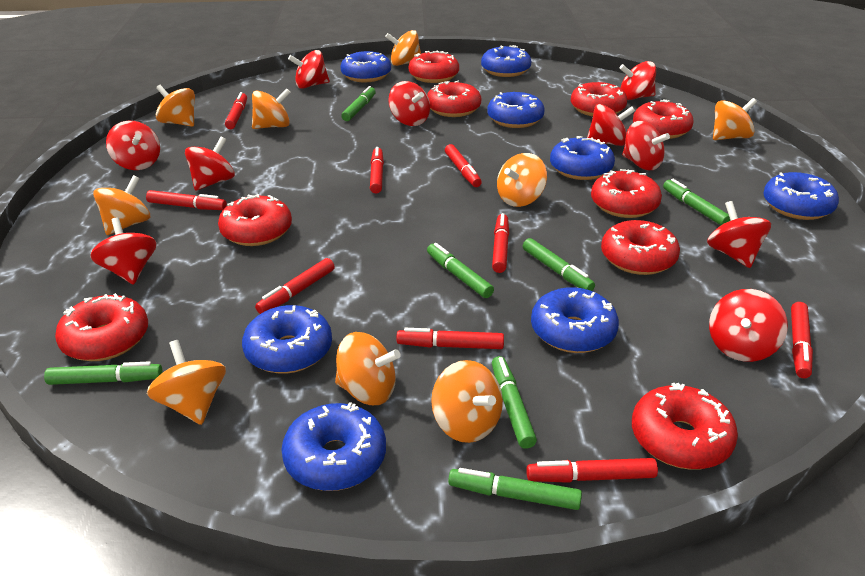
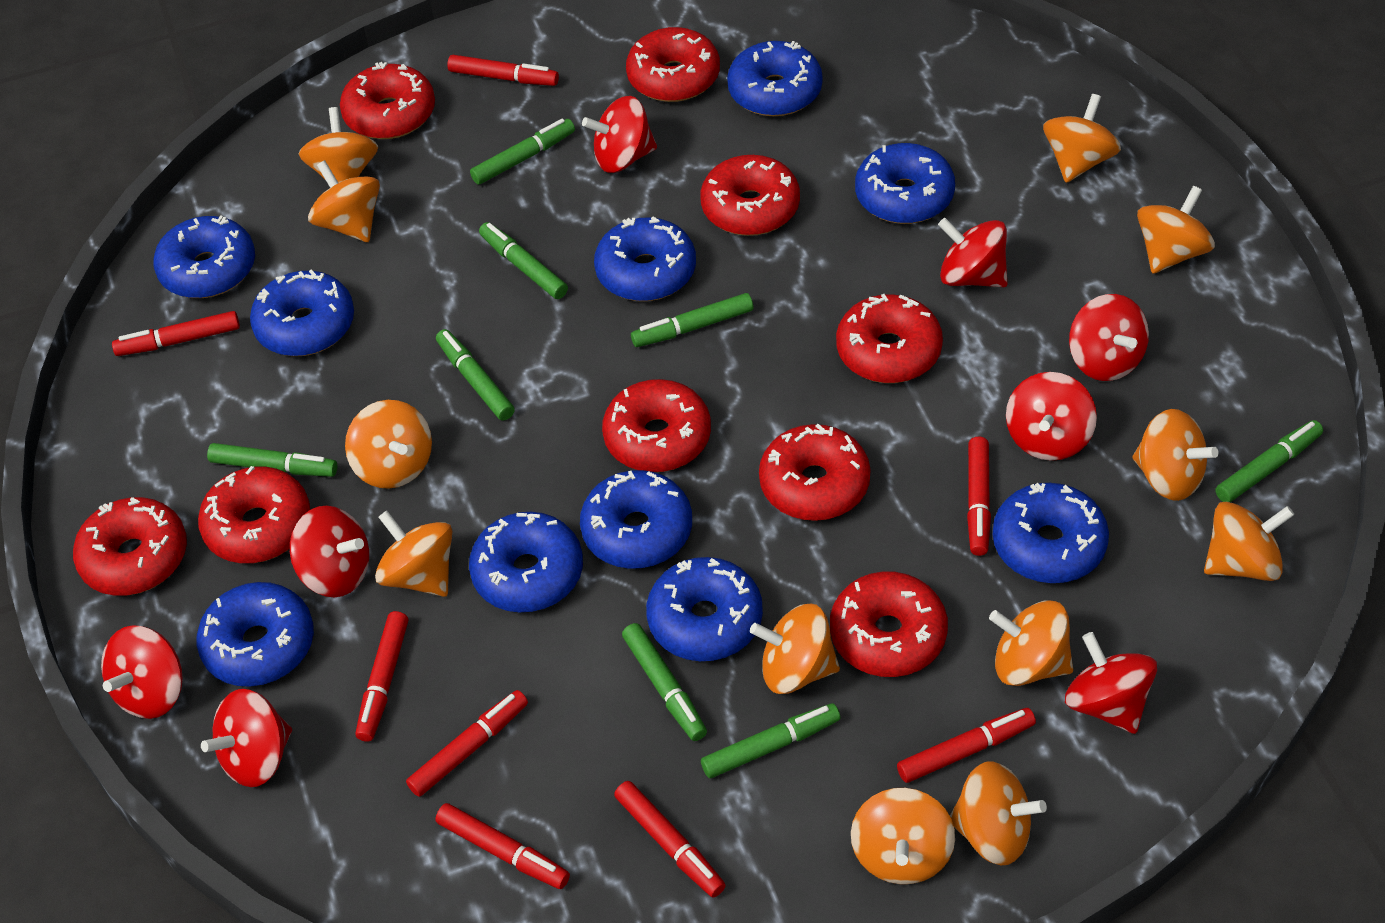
blue donut: [242,305,332,374] [281,402,386,491] [340,51,391,82] [481,45,531,77] [487,92,545,128] [531,287,619,353] [550,136,615,180] [763,172,839,220] = 8 -> [153,215,255,298] [197,582,314,687] [250,269,354,356] [469,512,583,613] [580,470,692,569] [594,217,696,301] [646,557,763,661] [727,41,823,116] [855,143,955,224] [993,483,1109,583] = 10
green marker: [44,361,163,385] [341,86,376,121] [427,243,494,298] [448,468,582,510] [492,356,537,449] [523,238,595,291] [663,179,731,225] = 7 -> [207,443,337,477] [436,329,515,420] [470,119,575,185] [479,222,568,299] [622,623,707,741] [631,293,753,347] [701,703,840,778] [1215,420,1323,502] = 8
orange spinning top: [93,175,150,235] [147,340,226,425] [156,85,195,127] [252,88,291,129] [335,332,401,405] [385,30,421,66] [431,360,503,443] [497,153,547,207] [713,98,757,140] = 9 -> [299,107,378,183] [308,160,380,242] [345,400,432,489] [375,511,452,597] [750,604,840,694] [851,788,955,884] [950,761,1047,865] [989,601,1073,686] [1043,94,1121,183] [1132,409,1218,501] [1137,186,1215,274] [1204,502,1294,581] = 12
red marker: [146,190,227,210] [225,92,247,129] [255,258,335,314] [370,147,384,193] [396,328,504,349] [445,144,482,187] [492,213,509,273] [526,458,658,483] [791,302,813,378] = 9 -> [112,311,240,356] [355,611,408,742] [406,690,528,797] [435,803,570,889] [447,55,559,86] [614,781,726,897] [897,708,1036,783] [967,437,991,556] = 8
red spinning top: [90,217,157,285] [106,121,160,170] [185,137,235,191] [288,50,330,89] [388,81,430,126] [587,104,635,146] [619,61,656,100] [622,121,670,170] [707,201,771,268] [709,289,788,362] = 10 -> [101,625,183,719] [201,689,292,787] [290,506,369,597] [582,96,657,173] [938,218,1008,287] [1006,372,1097,461] [1065,632,1157,734] [1069,294,1149,381] = 8

